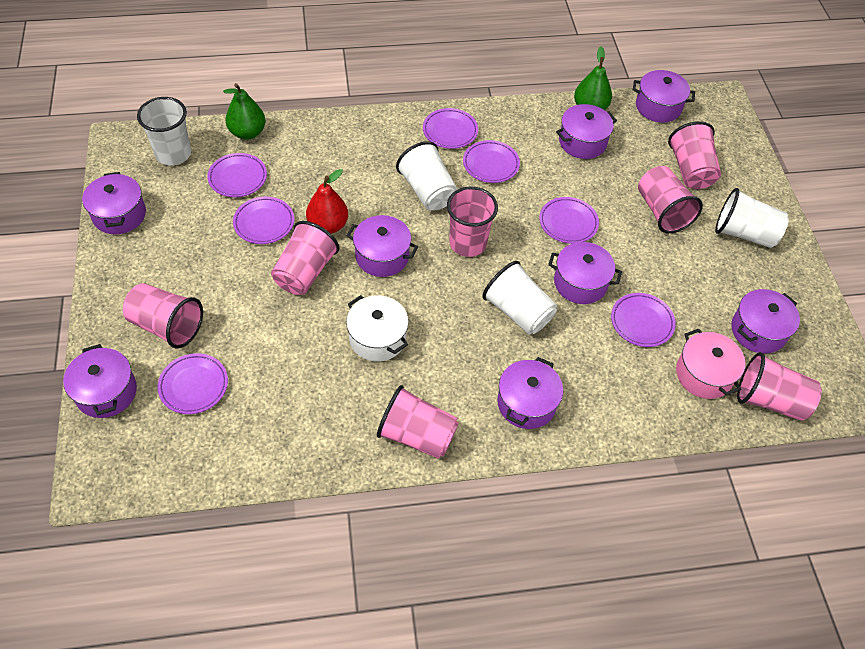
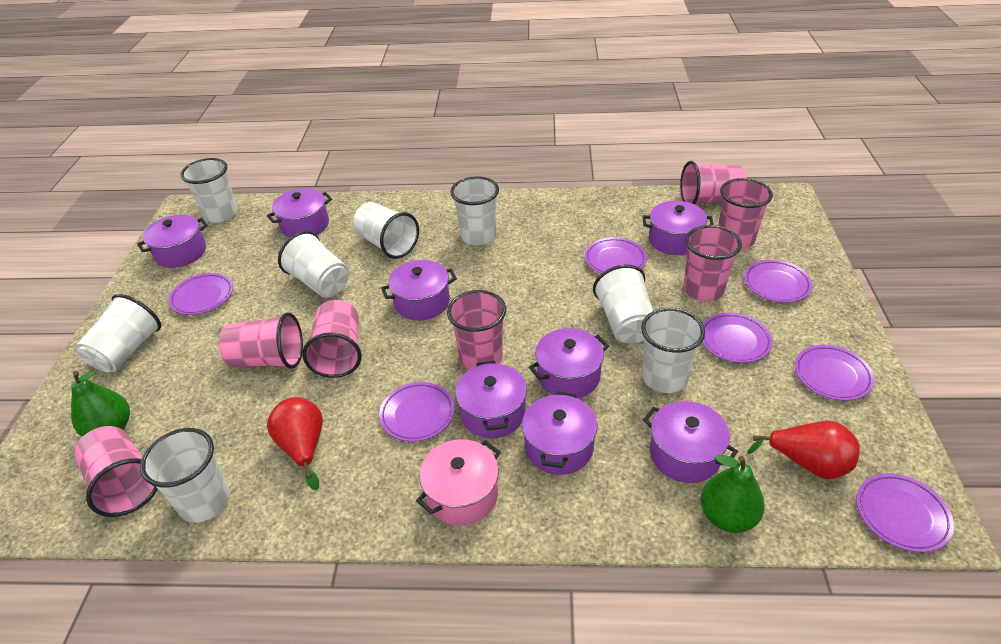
red pear: [306,169,348,234] = 1 -> [267,397,323,490] [747,421,860,479] = 2
white cup: [137,97,191,165] [396,141,458,210] [483,261,557,334] [715,188,789,248] = 4 -> [76,294,161,372] [140,428,230,523] [181,158,238,223] [278,231,349,297] [353,202,419,259] [450,176,499,245] [593,265,653,343] [641,308,705,393] = 8
white pot: [346,295,409,362] = 1 -> none = 0

